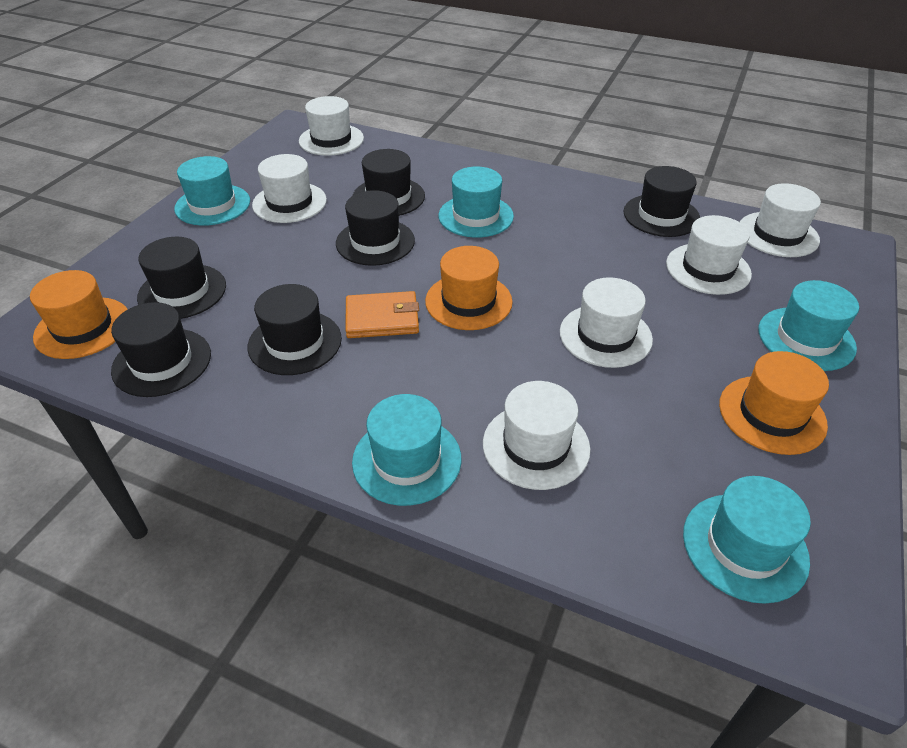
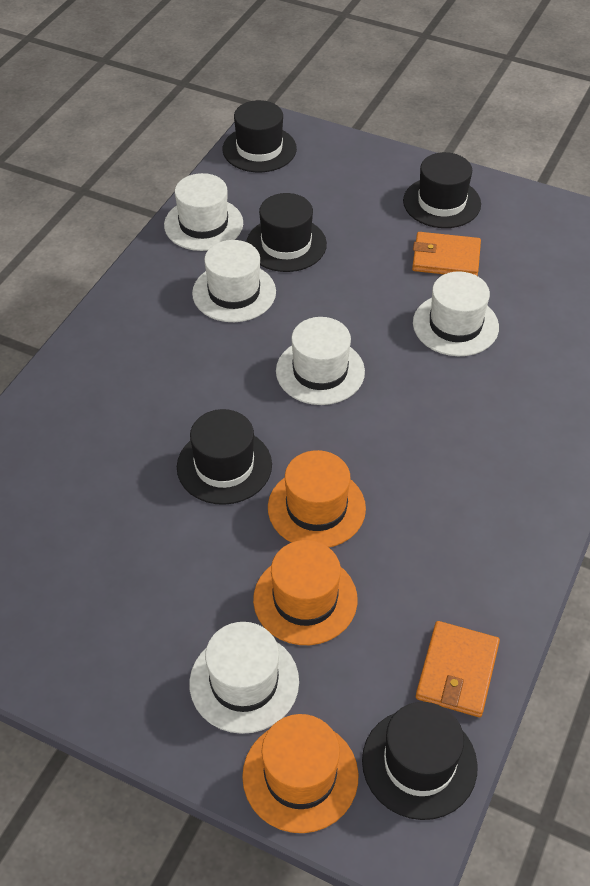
black hat: [111,302,211,397] [137,237,226,319] [247,284,342,375] [336,190,415,266] [353,149,425,216] [624,166,700,237] = 6 -> [177,409,272,505] [222,100,297,172] [246,193,327,272] [362,702,478,820] [403,152,481,228] = 5
orange wallet: [345,291,419,338] = 1 -> [412,232,481,276] [416,621,500,717] = 2
turquoise hat: [174,156,250,226] [352,394,461,506] [439,167,514,238] [683,476,811,604] [758,280,859,371] = 5 -> none = 0
white hat: [252,154,327,223] [299,96,364,156] [483,381,591,490] [560,277,653,368] [666,215,752,295] [740,183,821,257] = 6 -> [164,173,243,251] [189,622,299,734] [192,240,276,322] [276,317,365,405] [413,271,499,356] = 5

